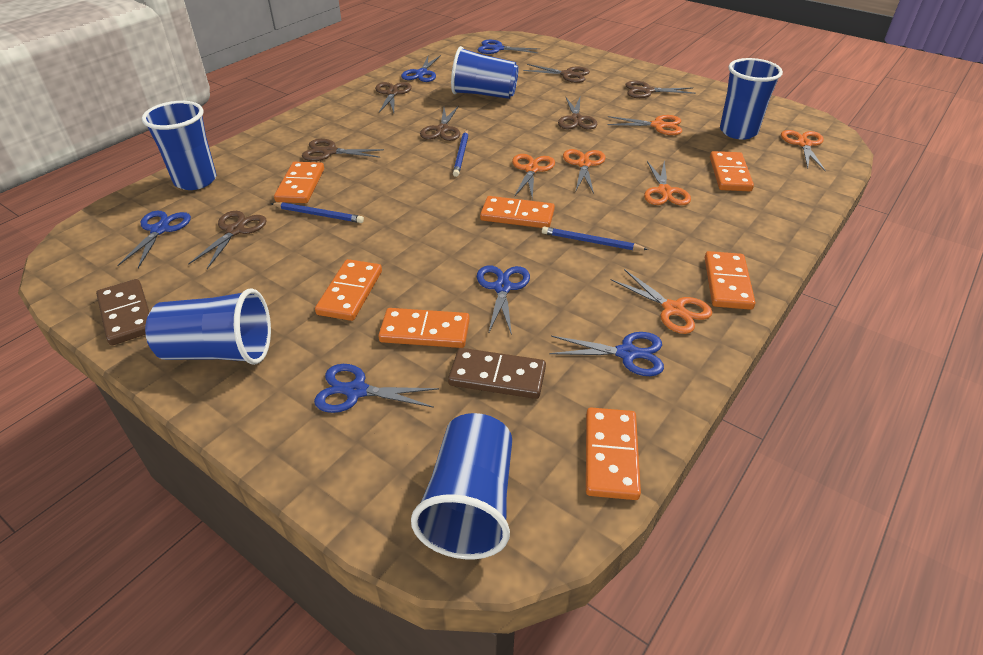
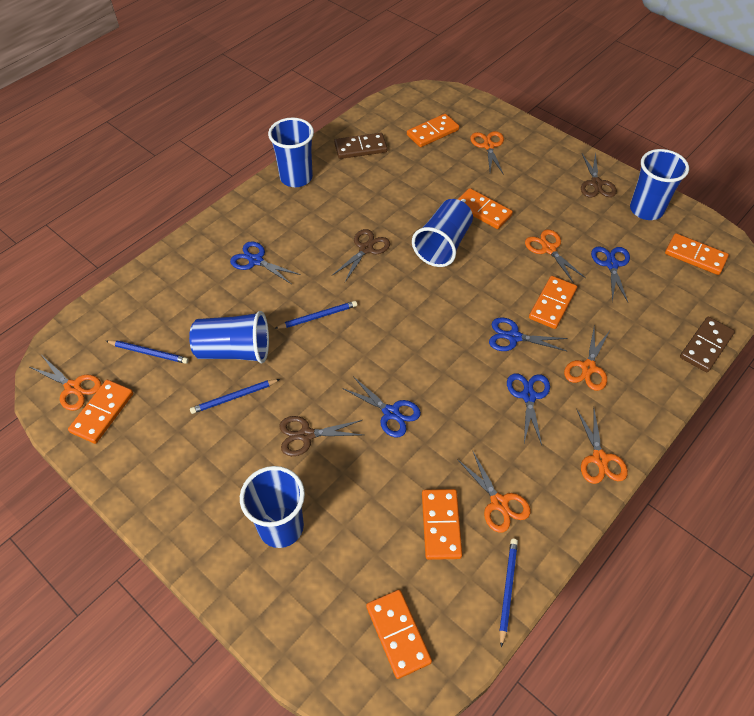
blue pencil: [270,202,364,223] [453,130,468,177] [542,226,648,250] = 3 -> [106,340,189,364] [190,379,280,414] [274,301,357,329] [499,539,518,648] = 4
blue scissors: [117,211,191,268] [314,364,439,413] [401,55,441,82] [477,265,530,335] [478,40,540,54] [549,332,664,376] = 6 -> [230,241,301,284] [342,376,421,437] [489,317,568,351] [507,373,550,445] [591,247,630,302] = 5
brown scissors: [188,211,267,269] [302,139,384,161] [375,82,412,113] [420,106,460,141] [523,64,590,83] [558,97,598,130] [625,81,696,98] = 7 -> [279,416,363,456] [333,229,390,282] [581,152,617,197] = 3

